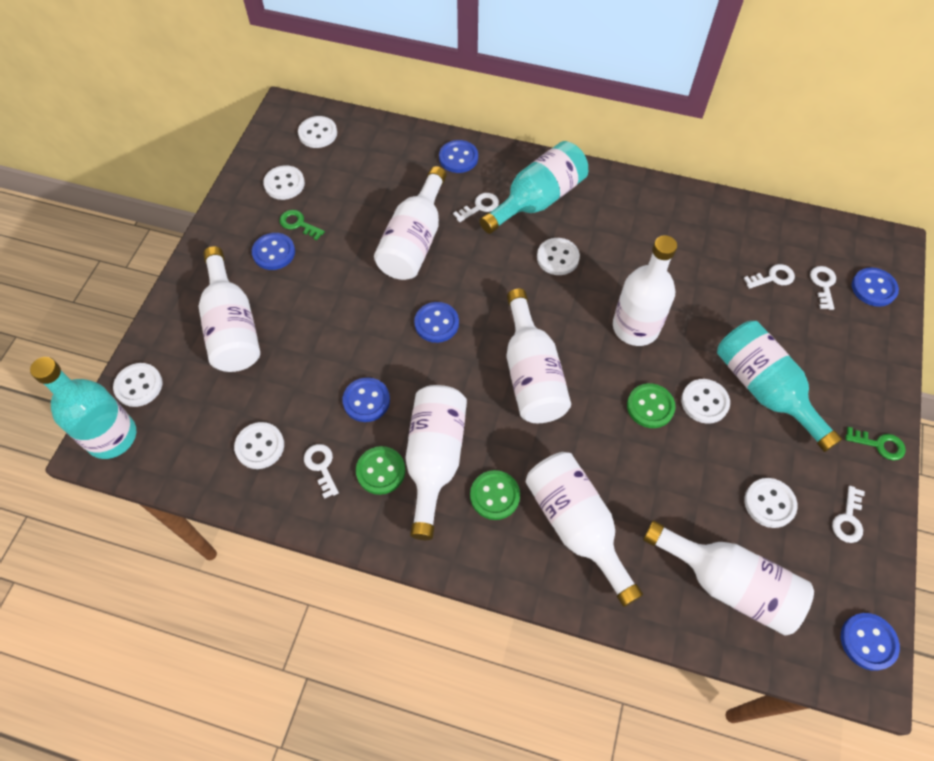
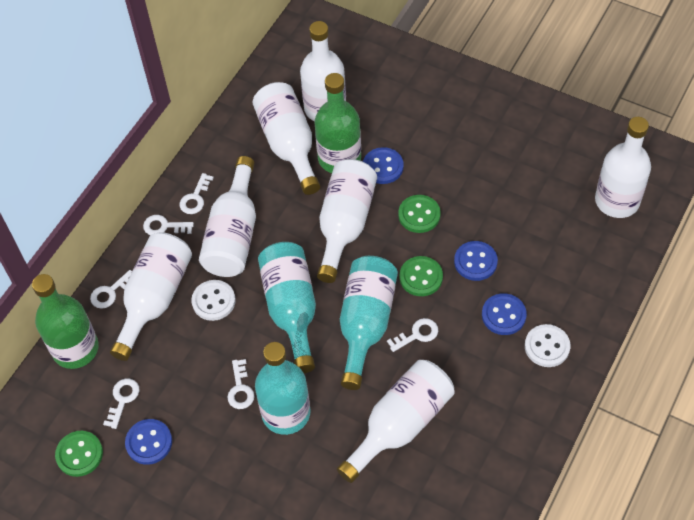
blue button: [252,233,295,270] [343,377,390,422] [414,302,459,343] [439,140,478,173] [841,613,900,671] [852,267,899,307] = 6 -> [125,419,172,465] [363,147,404,184] [454,241,498,281] [482,293,527,335] = 4
green bottle: none = 0 -> [32,274,99,369] [315,73,361,173] = 2
green key: [279,210,325,240] [845,427,906,460] = 2 -> none = 0
white button: [113,363,162,407] [234,422,284,469] [263,165,305,200] [298,116,337,148] [537,238,580,275] [681,379,730,424] [744,478,798,528] = 7 -> [191,280,236,321] [525,324,571,367] = 2
white key: [304,444,339,499] [453,193,499,222] [743,264,795,289] [810,266,836,310] [832,486,865,543] = 5 -> [90,270,132,309] [103,379,139,429] [143,215,194,235] [180,173,214,214] [227,359,255,409] [387,318,438,352] = 6

